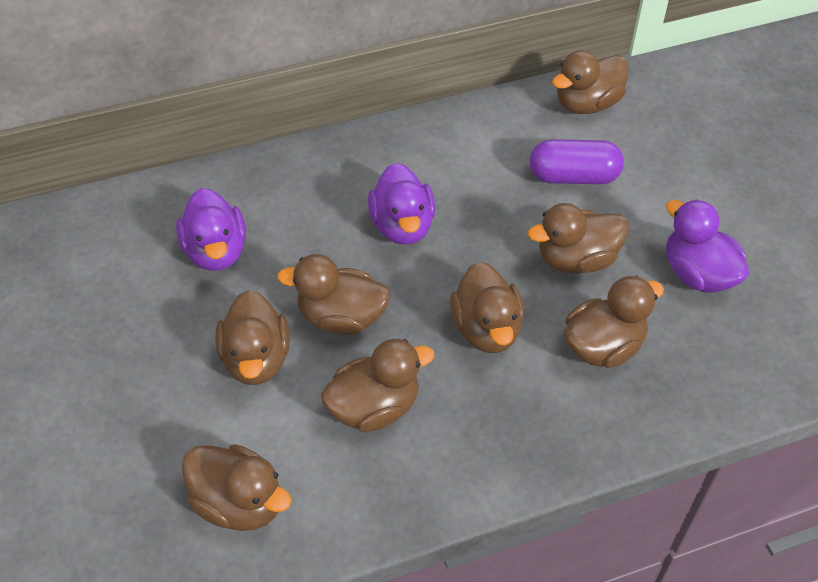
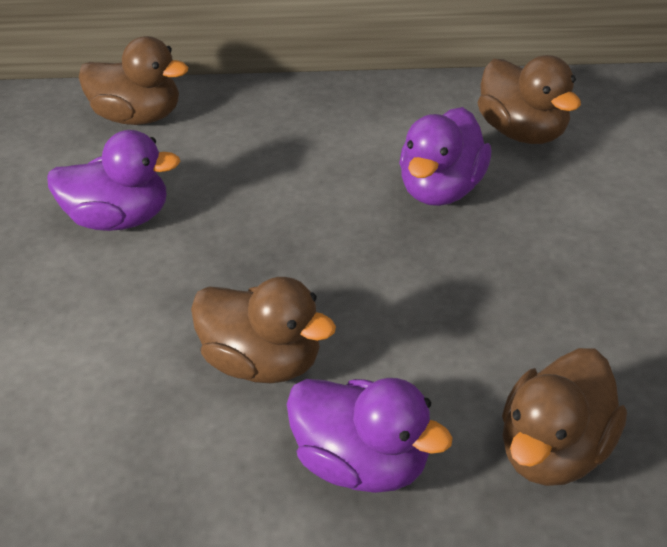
brown duck: [182,444,292,531] [215,290,290,385] [277,254,390,335] [321,339,435,432] [450,262,524,353] [528,203,629,274] [552,50,629,114] [564,275,664,368] = 8 -> [79,36,188,125] [191,277,336,383] [478,55,581,144] [502,348,627,486] = 4
purple capsule: [530,139,624,184] = 1 -> none = 0

